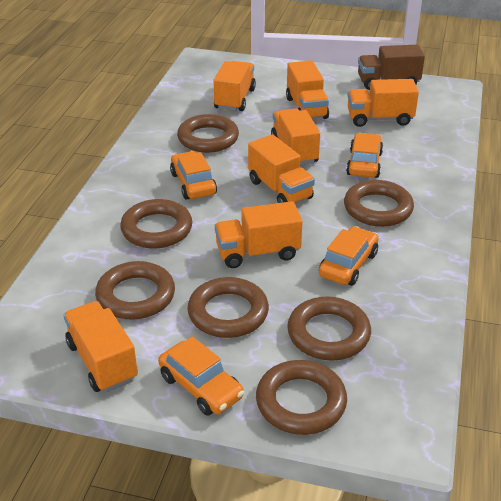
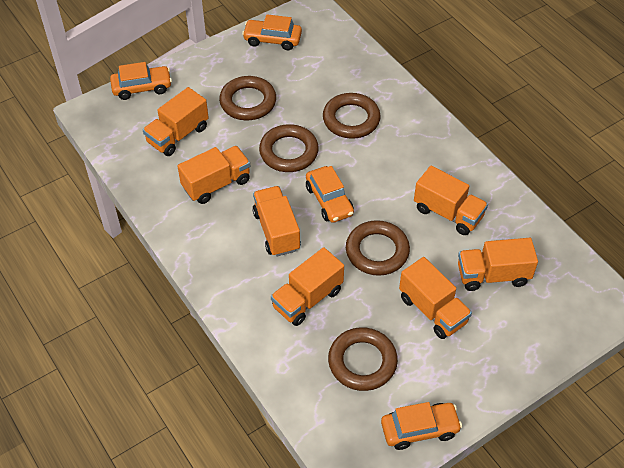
brown ring: [95,261,175,320] [120,199,192,249] [177,114,239,153] [187,277,269,338] [256,360,347,435] [287,296,371,361] [344,180,414,227] = 7 -> [219,76,276,120] [259,124,319,172] [323,93,381,139] [328,327,398,391] [346,220,410,276] = 5
brown truck: [358,45,425,90] = 1 -> none = 0

